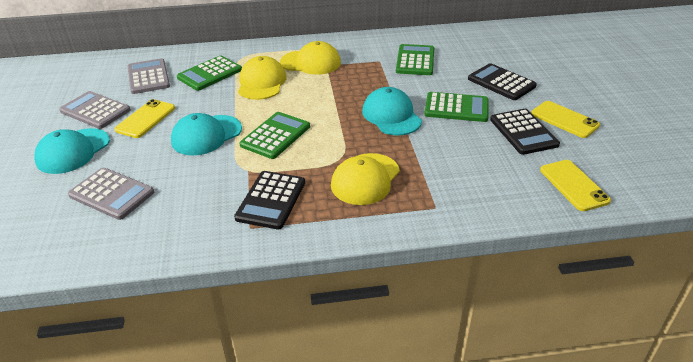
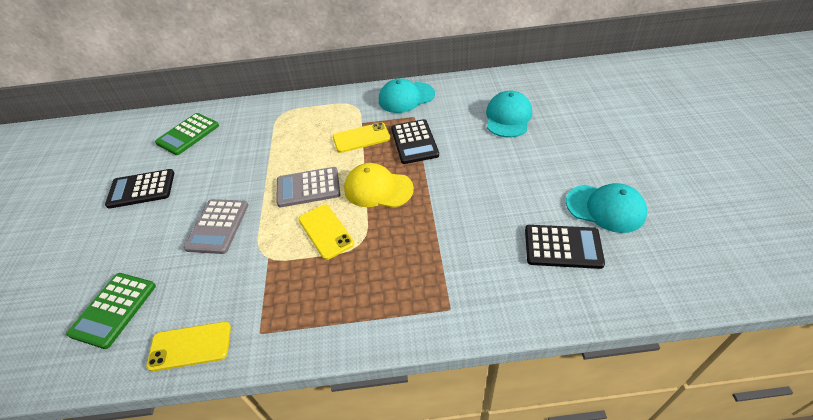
green calculator: [177,55,242,91] [240,112,310,159] [396,44,434,75] [424,92,489,122] = 4 -> [66,273,156,349] [155,113,219,155] = 2
grey calculator: [59,91,131,129] [68,168,154,220] [127,58,170,94] = 3 -> [184,199,248,254] [277,167,340,207] = 2
yellow cap: [238,56,286,100] [280,41,341,75] [331,153,400,205] = 3 -> [344,163,414,208] = 1

